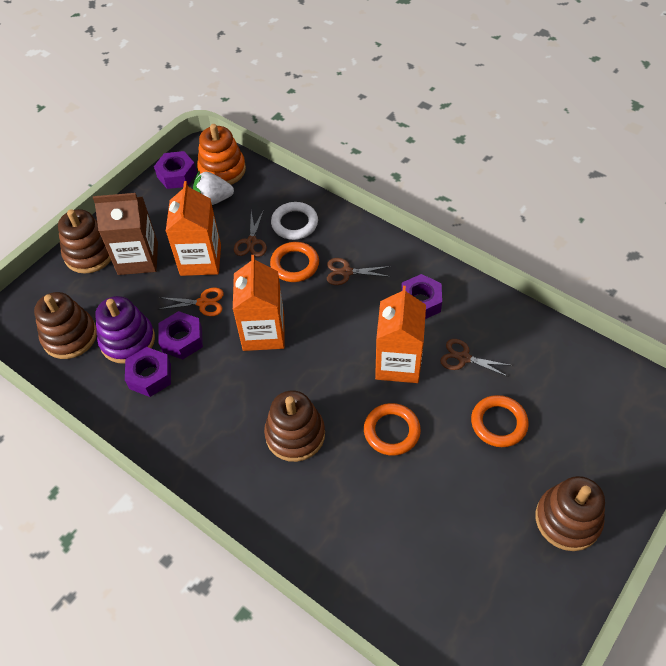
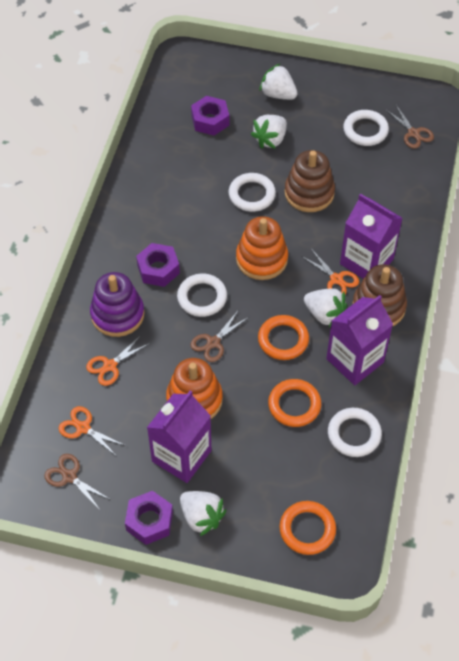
brown carton: [93,193,158,275] = 1 -> none = 0
brown stacking toy: [34,292,97,359] [58,209,111,274] [264,390,325,462] [536,476,605,551] = 4 -> [285,150,335,212] [353,264,407,327] = 2
orange carton: [166,181,221,276] [233,255,285,351] [375,286,426,383] = 3 -> none = 0
orange scissors: [158,288,224,316] = 1 -> [58,406,126,455] [86,335,150,386] [301,249,359,295] = 3
orange stacking toy: [197,124,246,185] = 1 -> [166,358,223,419] [236,216,288,280] = 2
purple carton: none = 0 -> [147,390,211,483] [326,295,393,385] [340,193,403,279] = 3
purple nut: [125,347,171,397] [154,151,197,189] [158,311,203,359] [401,274,442,319] = 4 -> [125,491,173,545] [136,243,180,287] [191,96,229,136] = 3
white ring: [271,202,318,240] = 1 -> [177,274,227,317] [228,173,276,212] [328,408,382,457] [343,110,389,146] = 4
white strawberry: [193,171,234,205] = 1 -> [180,491,226,536] [251,115,287,149] [259,63,298,100] [304,289,347,327] = 4

